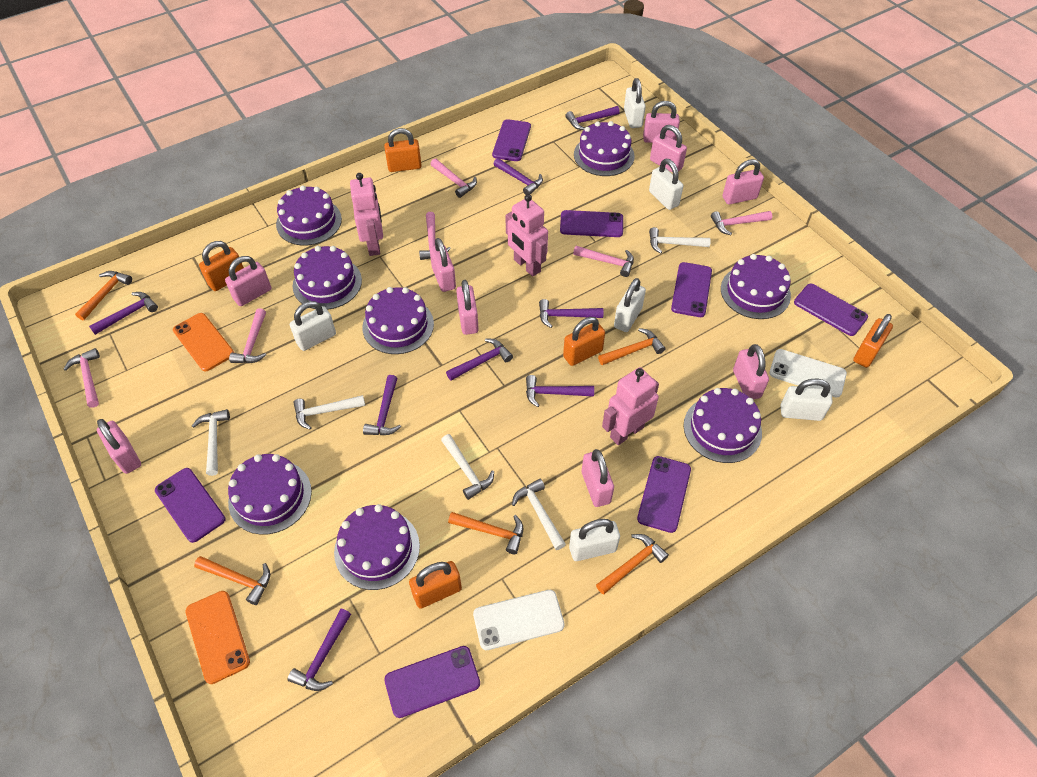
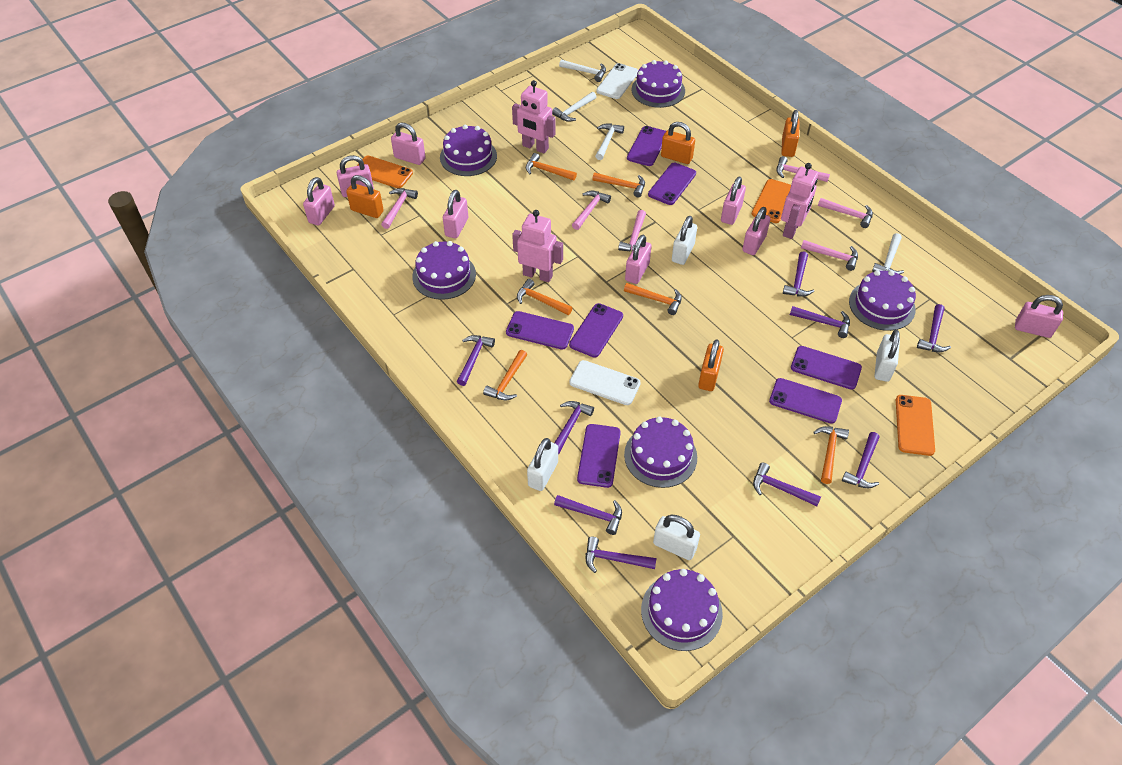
orange hammer: [75,271,132,320] [194,556,270,605] [448,512,523,554] [596,534,669,595] [598,328,665,365] = 5 -> [483,350,527,401] [517,279,572,315] [526,153,577,181] [592,172,645,198] [624,283,682,315] [813,426,849,484] = 6
orange padlock: [199,241,244,291] [384,128,422,172] [409,561,462,609] [563,317,605,366] [853,314,893,368] = 5 -> [346,175,384,218] [661,122,695,164] [698,339,724,391] [781,110,799,157] = 4
orange phone: [173,313,234,371] [185,591,250,684] = 2 -> [357,156,413,188] [752,179,791,223] [896,395,935,456] = 3
pink padlock: [97,419,141,474] [225,256,271,306] [430,238,456,292] [456,280,479,335] [582,449,614,507] [643,101,680,143] [650,125,687,173] [722,159,764,205] [733,344,769,399] = 9 -> [303,177,335,225] [337,155,374,197] [391,122,426,165] [443,190,468,238] [625,235,652,284] [721,176,746,225] [742,207,771,255] [1015,295,1063,338] = 8
purple cake: [228,454,312,535] [276,185,342,246] [293,246,362,310] [334,504,420,590] [362,287,434,354] [574,121,635,176] [684,388,762,463] [721,254,791,319] = 8 -> [412,241,476,300] [440,125,497,176] [624,417,697,488] [631,60,685,108] [641,569,723,651] [849,270,916,331] = 6
purple hammer: [89,292,158,335] [287,609,351,691] [363,375,401,435] [446,339,513,381] [494,158,543,195] [526,375,594,407] [539,299,603,328] [565,106,620,130] = 8 -> [457,335,495,386] [554,401,594,455] [554,495,622,535] [586,537,657,573] [753,463,821,506] [783,251,814,297] [790,306,850,338] [842,432,880,488] [917,304,951,352] = 9
white hammer: [192,409,230,476] [293,395,365,429] [441,434,494,500] [512,479,566,550] [649,227,711,253] = 5 -> [552,92,596,122] [559,59,606,82] [595,124,624,160] [872,233,904,274] = 4
white padlock: [290,301,336,351] [569,519,620,561] [614,278,646,332] [624,78,646,128] [649,159,683,210] [781,379,833,421] = 6 -> [527,438,558,491] [653,515,700,560] [672,216,697,265] [874,330,900,382] = 4

